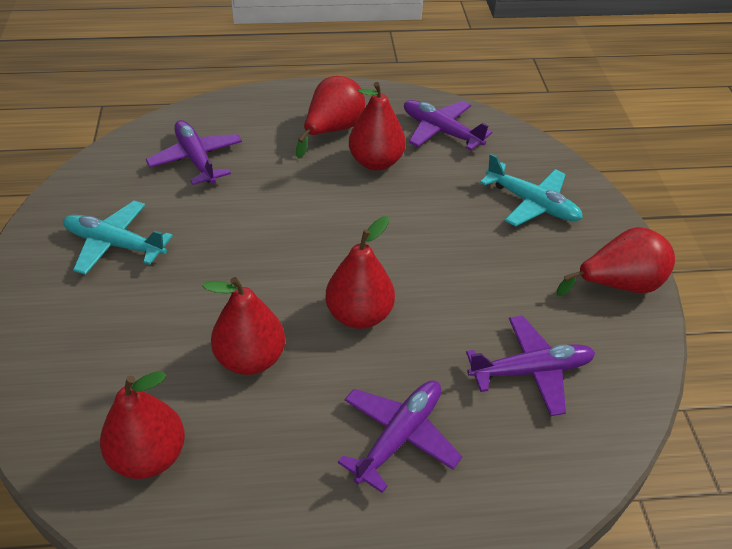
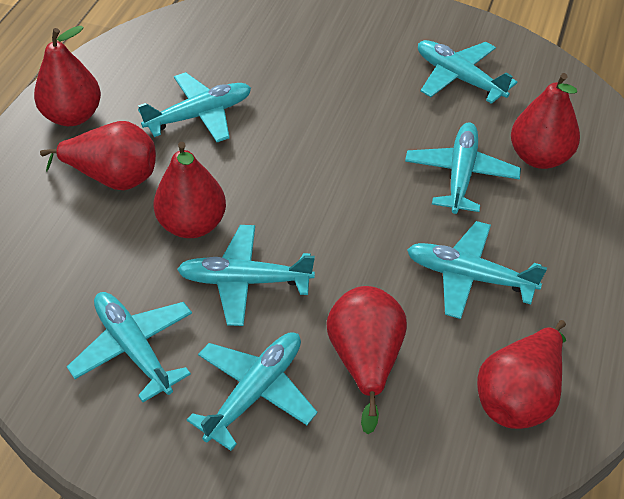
purple plane: [146,120,242,185] [338,380,462,493] [404,100,492,150] [466,316,595,416] = 4 -> none = 0
turquoise plane: [63,201,173,275] [480,154,583,227] = 2 -> [67,292,192,402] [138,72,251,142] [177,225,315,326] [187,332,317,451] [405,123,521,214] [407,221,547,319] [418,40,517,104] = 7

